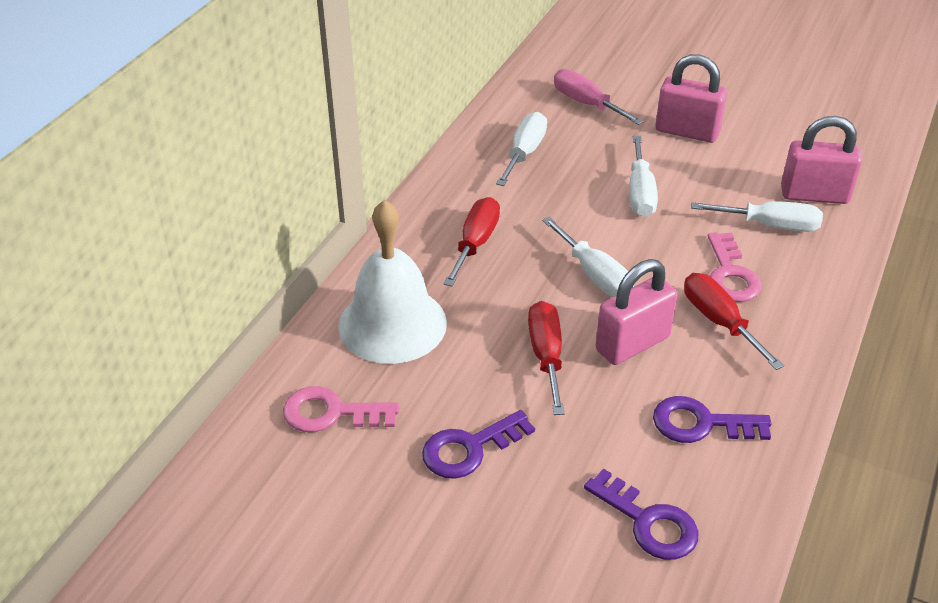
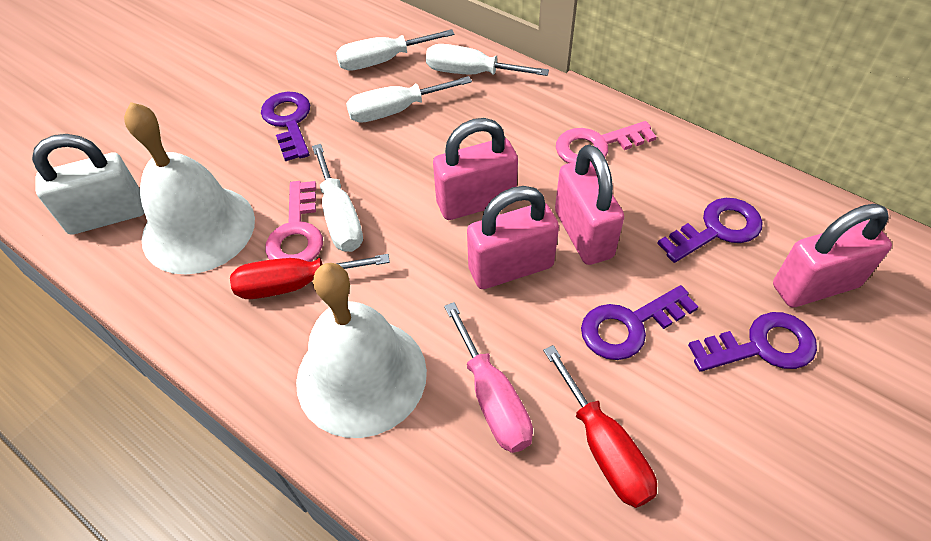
pink padlock: [596,259,678,365] [656,54,727,143] [781,116,862,204] = 3 -> [433,118,518,220] [467,186,559,289] [555,145,624,265] [773,204,892,307] = 4
purple key: [422,410,535,479] [584,468,698,560] [653,396,771,443] = 3 -> [261,92,310,161] [581,285,698,360] [657,198,762,263] [688,312,817,372] = 4
red screwdriver: [443,197,500,286] [528,301,565,415] [684,273,784,370] = 3 -> [230,254,390,299] [543,345,657,508] = 2
white bell: [338,200,447,364] = 1 -> [124,102,255,275] [296,263,427,438] = 2
white padlock: none = 0 -> [32,134,144,235] = 1

